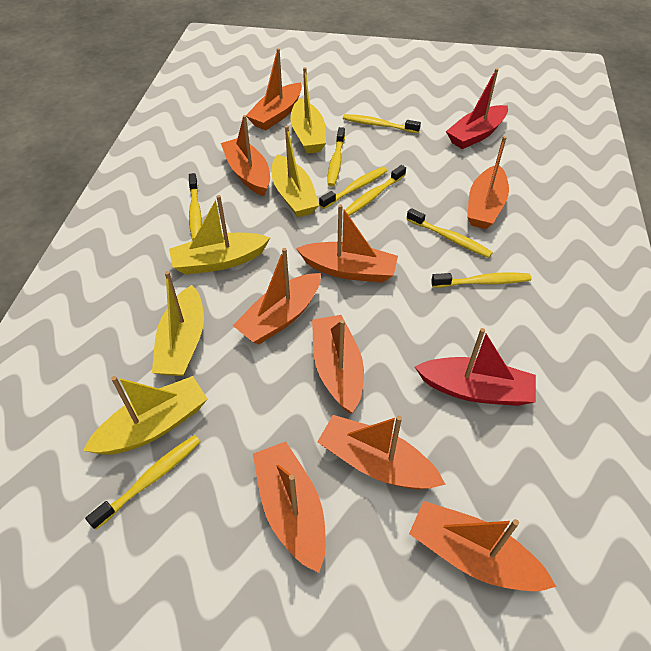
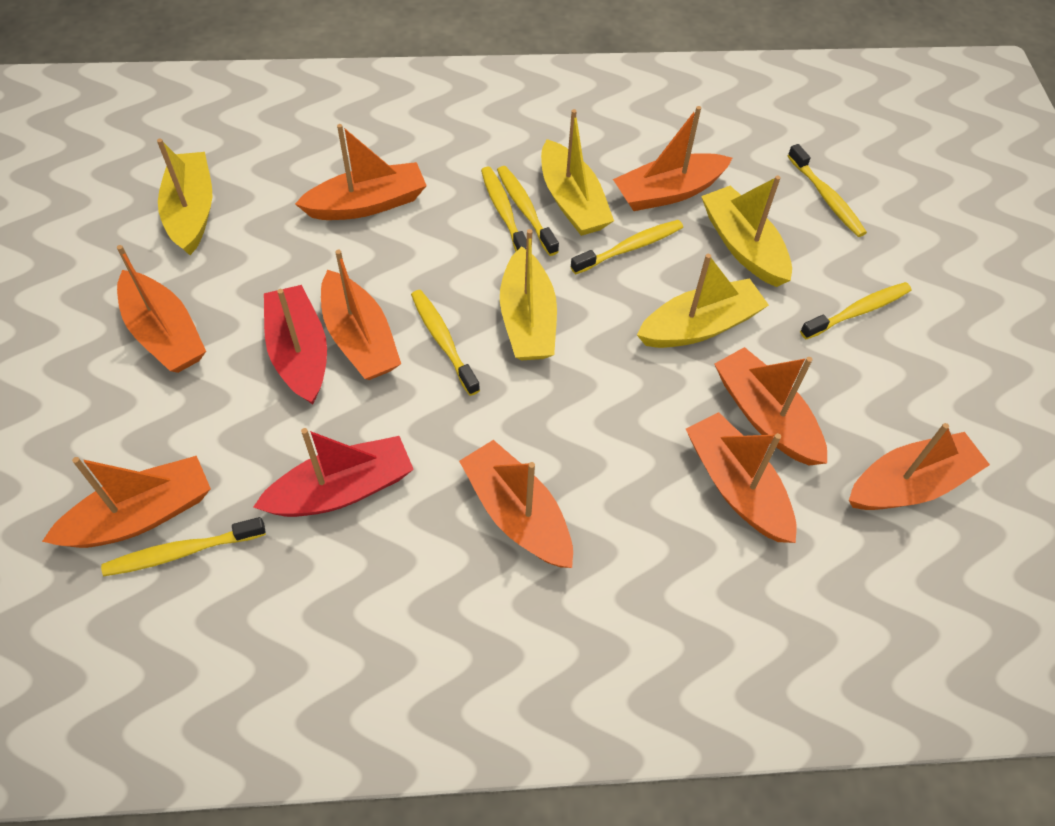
yellow toothbrush: [85,435,201,530] [189,173,202,240] [319,167,387,209] [327,127,345,187] [343,114,421,133] [345,165,406,216] [407,208,493,258] [431,273,531,288] = 8 -> [101,517,266,577] [411,290,480,396] [481,166,527,251] [497,166,559,256] [570,220,683,274] [788,144,867,237] [800,282,912,339] = 7

